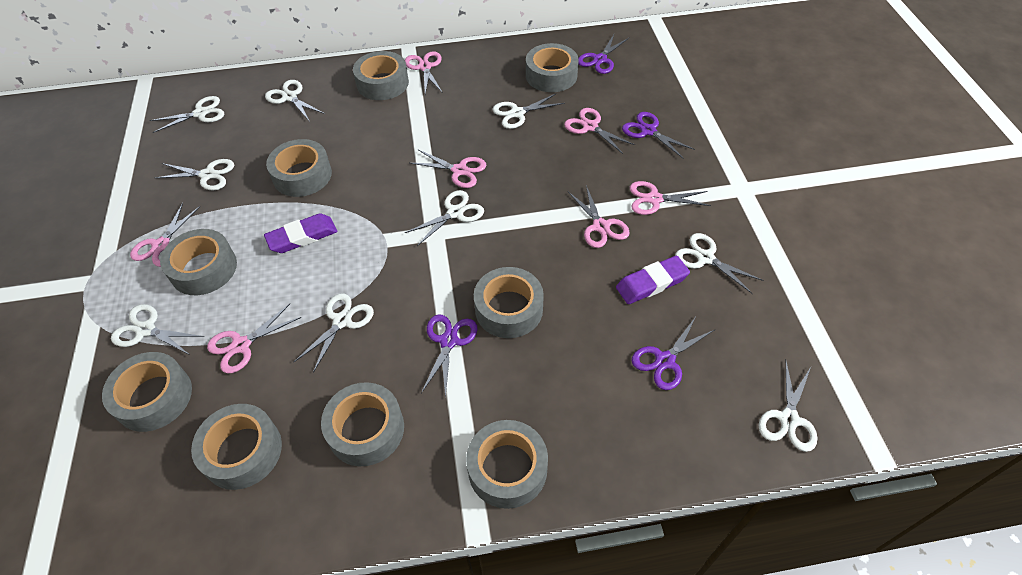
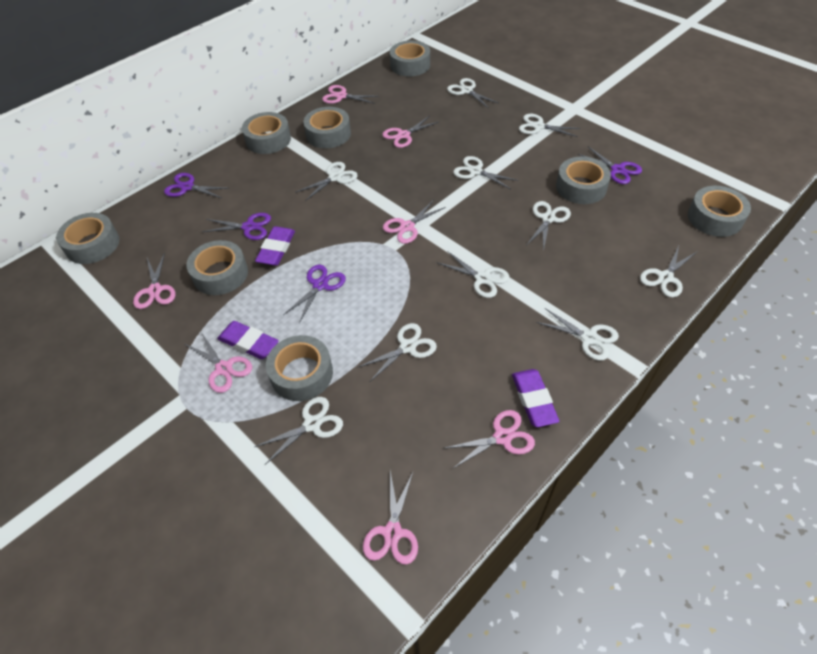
grey tape: [102,352,192,432] [160,229,237,295] [191,404,282,490] [266,139,332,197] [321,382,404,466] [353,51,409,100] [466,420,548,509] [474,267,544,338] [526,43,579,92] = 9 -> [56,213,120,264] [187,240,248,295] [242,112,291,154] [266,335,333,401] [303,107,351,148] [390,40,430,76] [556,157,611,204] [688,186,751,237] = 8
purple eraser: [264,213,337,253] [616,256,690,304] = 2 -> [217,321,279,359] [255,226,295,266] [512,369,560,427] = 3
white scissors: [111,304,204,356] [150,96,224,133] [155,159,234,191] [265,80,325,122] [294,293,374,373] [405,190,484,246] [493,93,565,129] [675,233,763,294] [759,361,817,452] = 9 -> [254,397,343,464] [295,162,358,201] [357,323,437,381] [438,251,509,298] [447,78,498,109] [453,156,518,189] [519,114,581,137] [526,201,571,252] [536,308,619,361] [640,246,697,297] = 10

